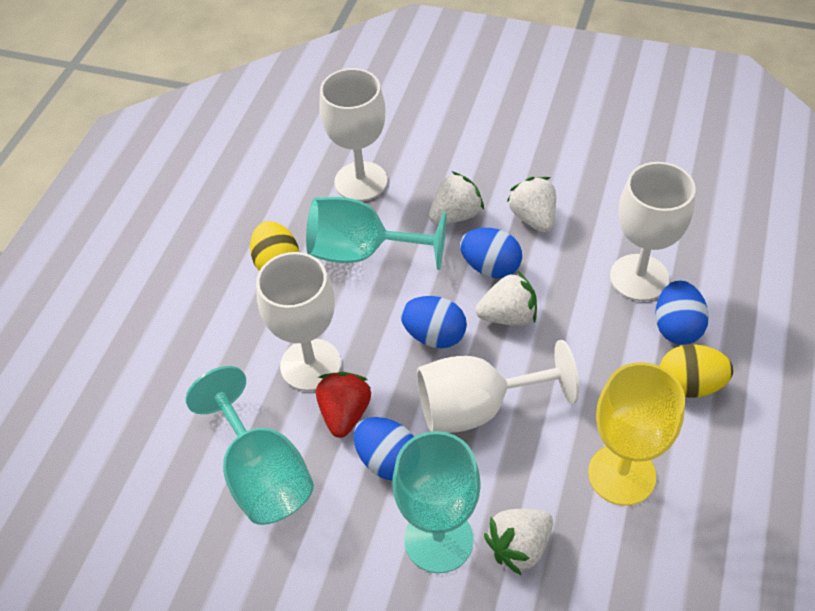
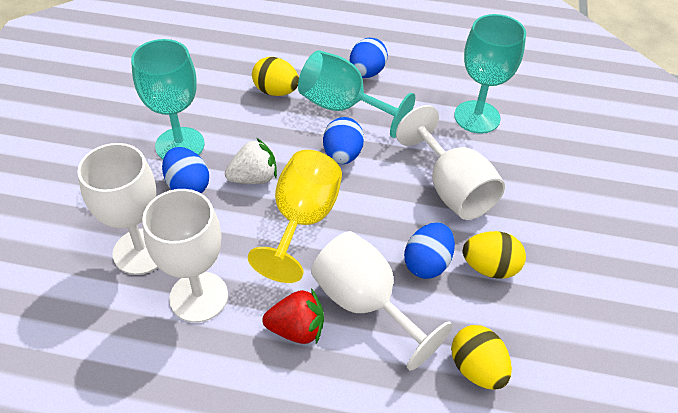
white strawberry: [429,171,484,225] [475,271,537,326] [484,509,553,576] [507,177,556,233] = 4 -> [225,138,277,184] = 1
yellow egg: [250,221,299,271] [660,344,733,398] = 2 -> [252,57,299,96] [451,325,512,390] [463,231,526,279] = 3

